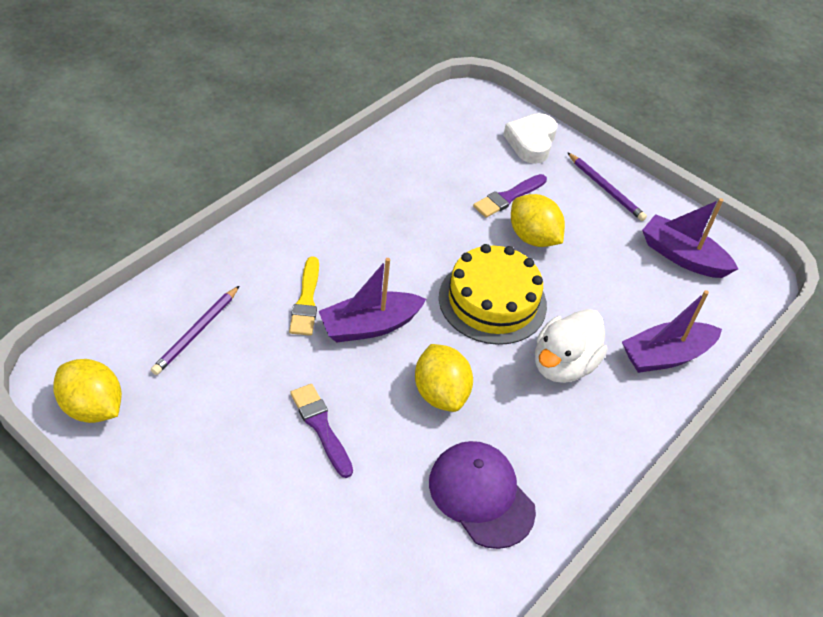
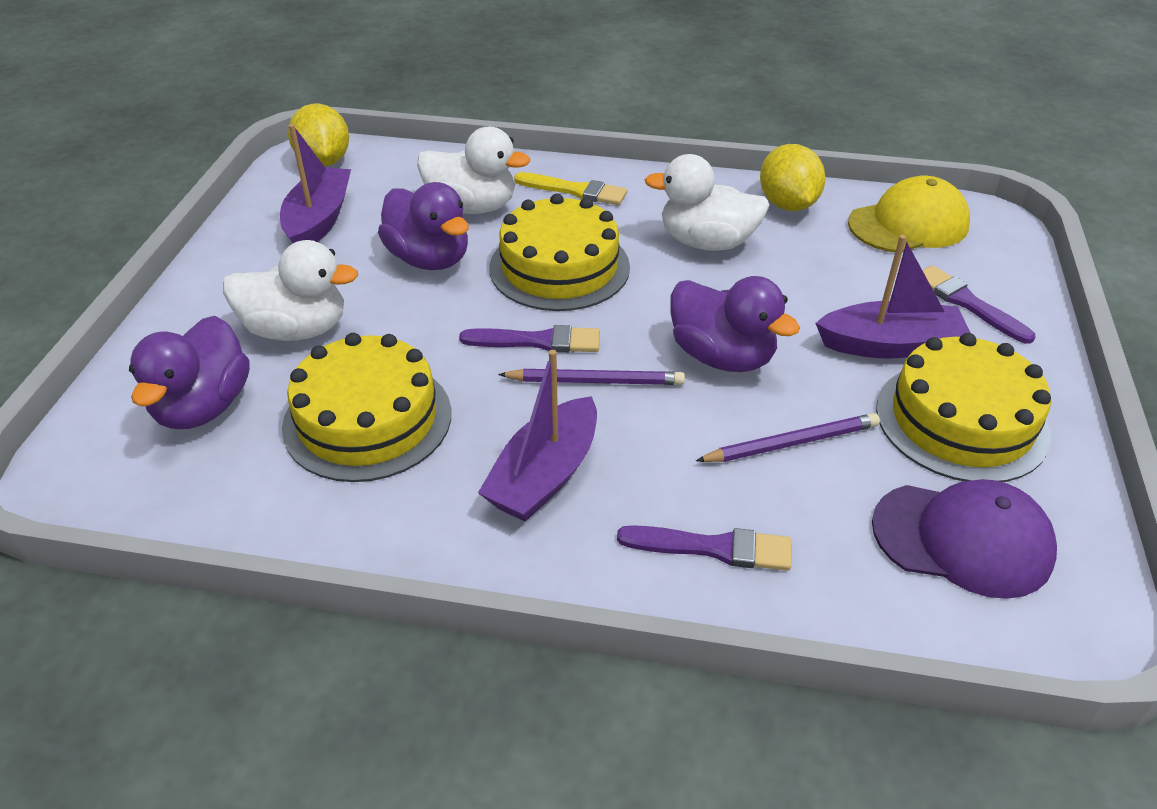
purple brush: [290,384,353,478] [473,174,547,218] = 2 -> [459,325,600,353] [617,525,791,571] [922,265,1035,344] = 3
purple duck: none = 0 -> [129,316,250,429] [378,182,469,270] [670,276,800,372] = 3
white duck: [535,309,608,383] = 1 -> [223,240,358,341] [417,127,530,214] [644,154,770,251] = 3
white heart: [503,113,557,164] = 1 -> none = 0
yellow cake: [439,244,547,345] = 1 -> [282,333,451,482] [489,194,630,311] [876,333,1051,482] = 3
yellow cap: none = 0 -> [848,176,970,252] = 1
yellow lemon: [53,359,122,423] [415,344,473,412] [511,194,565,247] = 3 -> [288,103,349,166] [760,144,825,211] = 2

